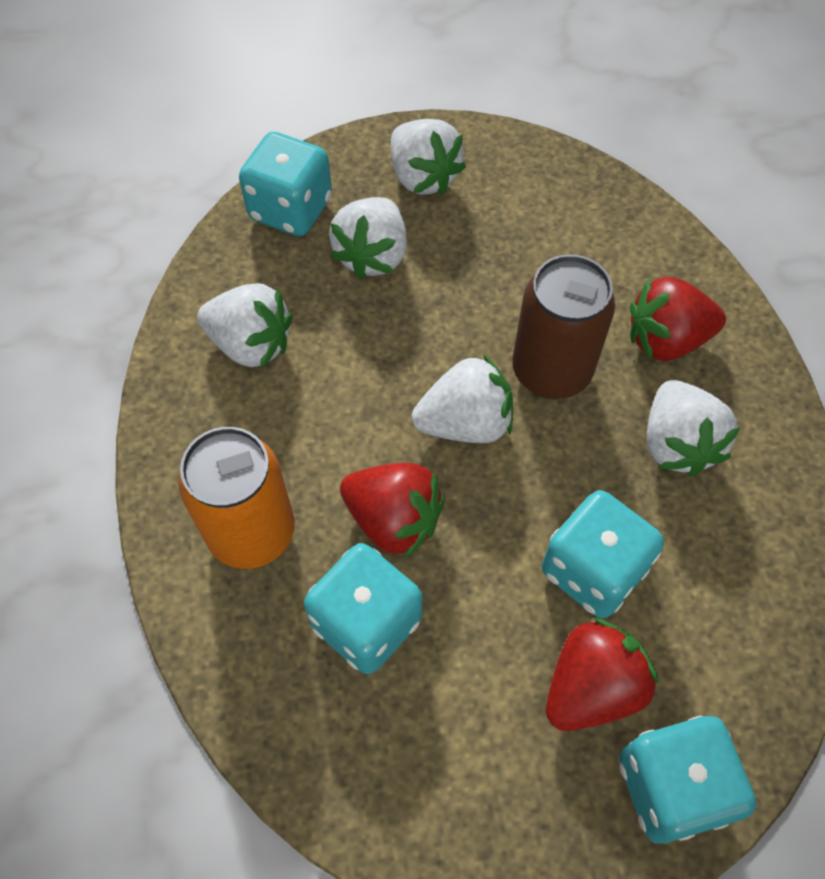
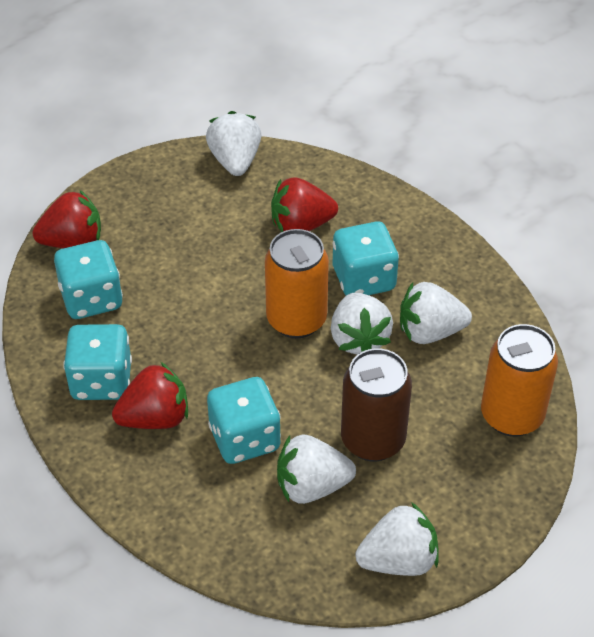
orange can: [178,427,295,569] = 1 -> [265,229,329,338] [481,324,558,437] = 2

